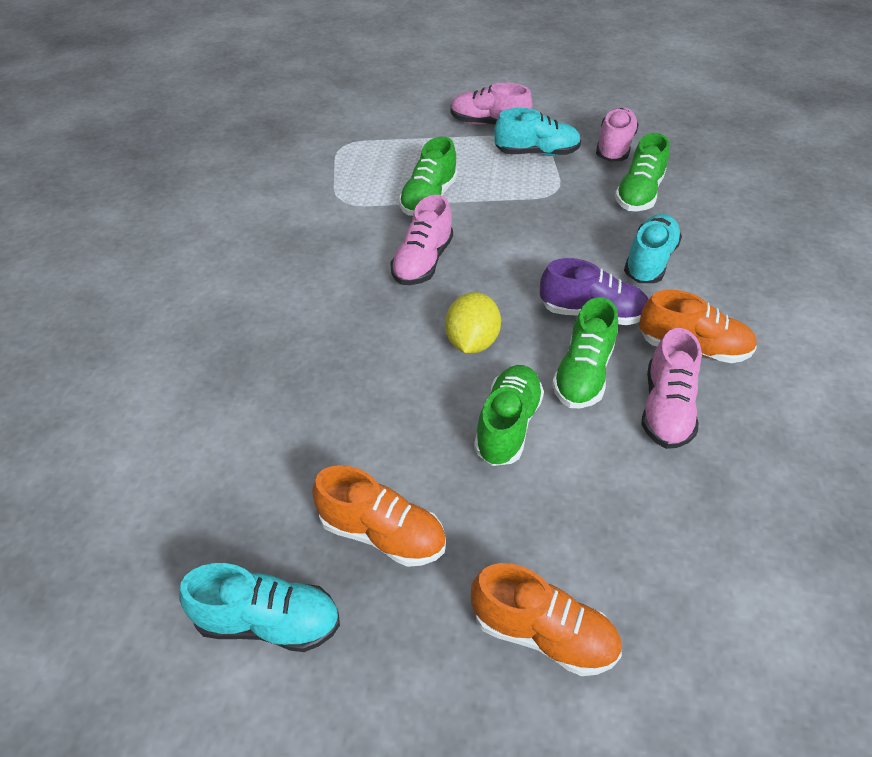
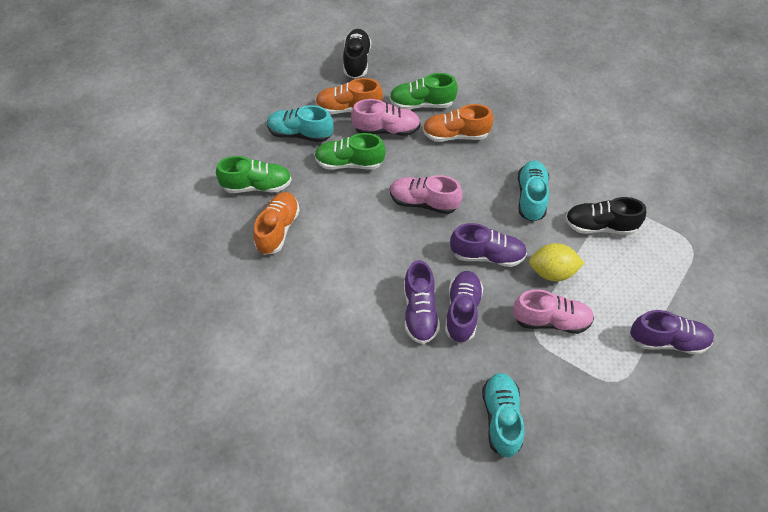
black shoe: none = 0 -> [343,29,371,79] [565,197,646,235] = 2
green shoe: [399,137,458,216] [474,365,544,466] [552,297,618,408] [615,133,669,211] = 4 -> [216,156,292,193] [314,133,386,170] [389,73,458,110] = 3
pink shoe: [390,195,453,285] [450,82,533,125] [596,107,639,162] [642,328,702,449] = 4 -> [351,99,421,136] [390,175,463,214] [513,289,594,334] = 3
purple shoe: [540,258,648,325] = 1 -> [404,260,440,344] [445,271,483,343] [450,223,527,267] [630,310,714,355] = 4

